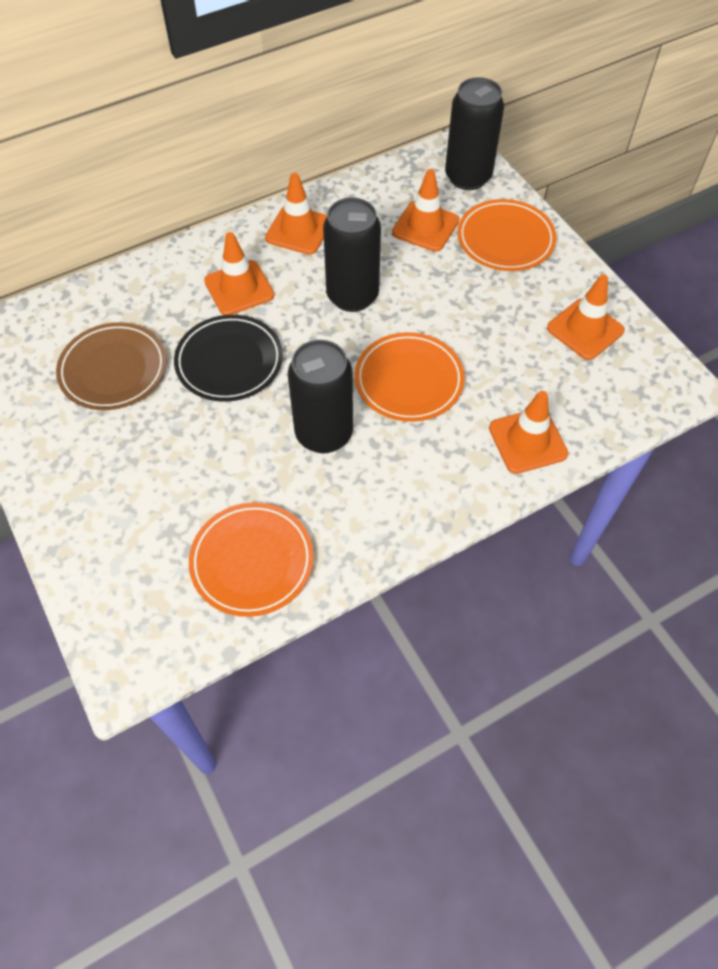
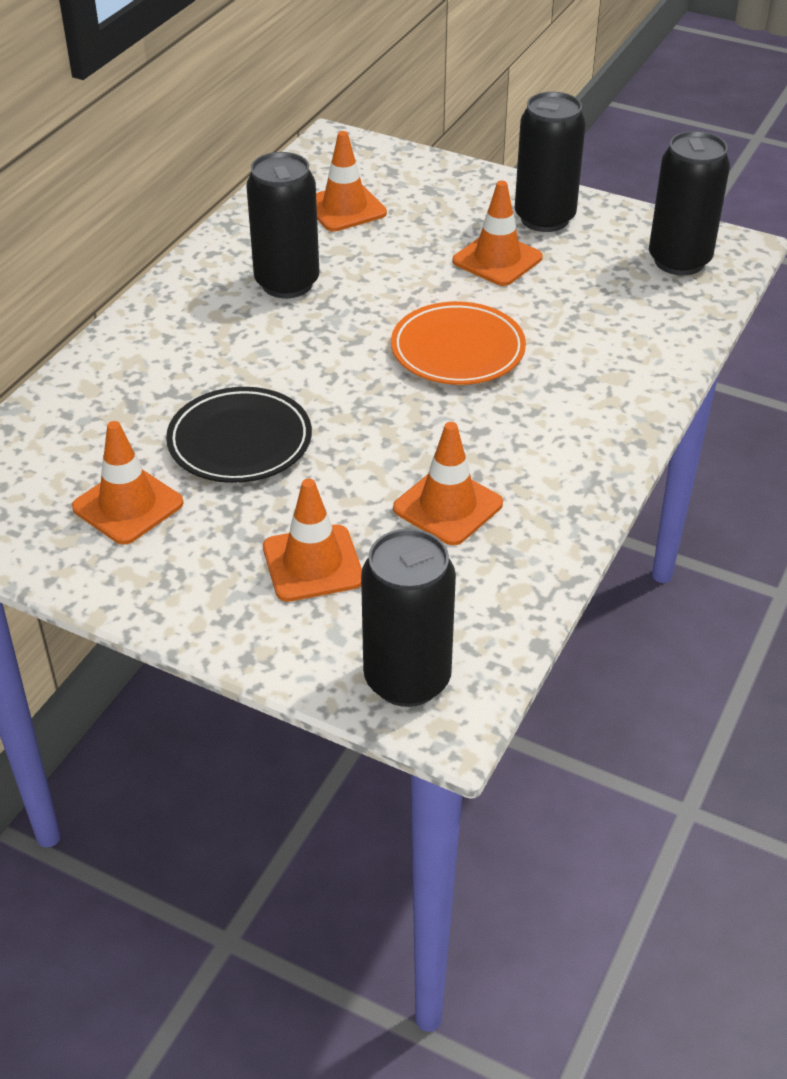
black can: [288,340,353,453] [323,197,381,312] [445,77,504,190] = 3 -> [246,152,319,298] [361,529,456,707] [515,92,586,232] [649,131,730,275] = 4
brown plate: [56,322,167,410] = 1 -> none = 0
orange plate: [189,502,314,617] [355,332,465,422] [457,199,557,271] = 3 -> [391,301,526,385] = 1

